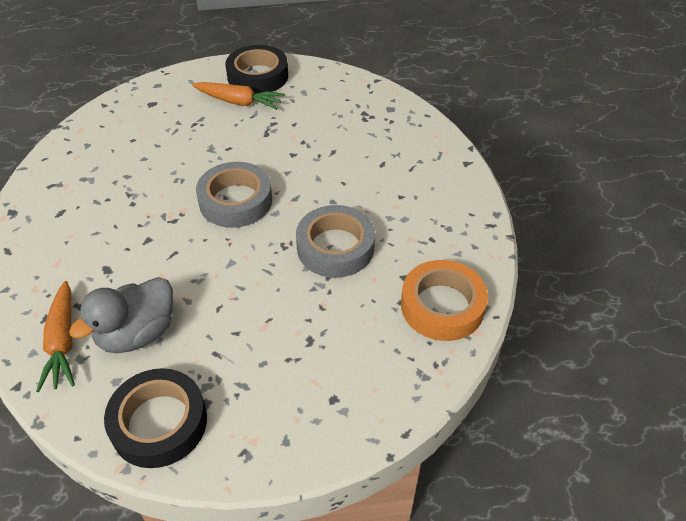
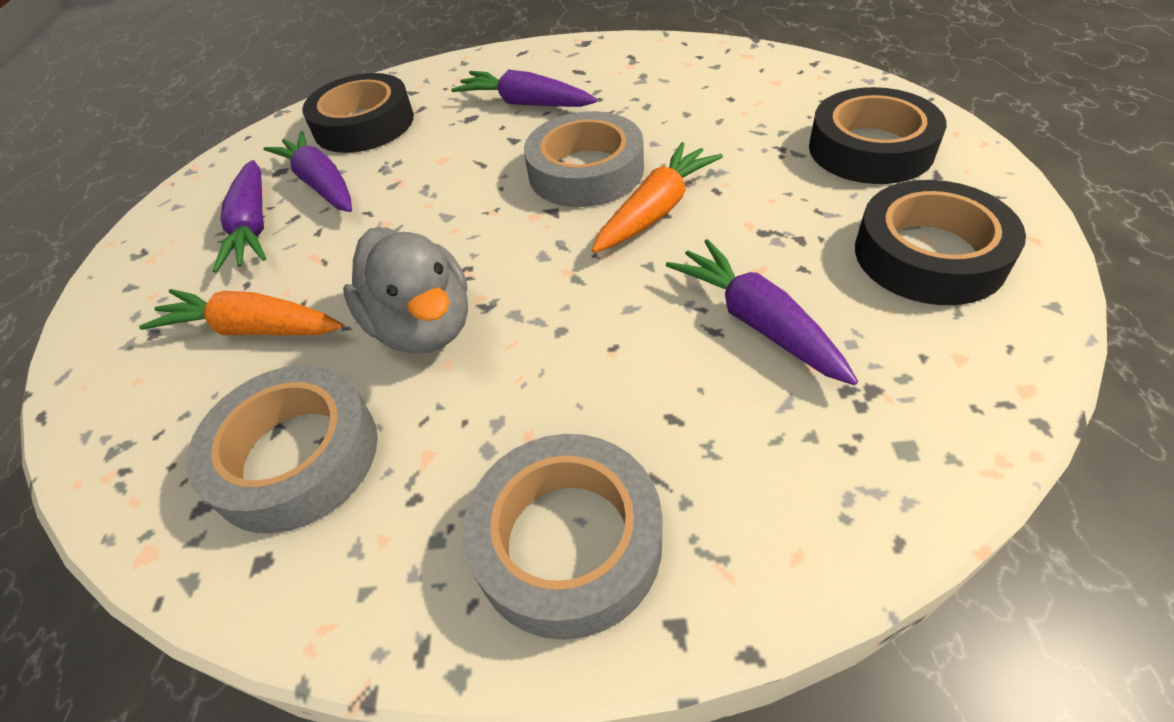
black tape: [104,368,207,468] [225,45,288,94] = 2 -> [302,73,414,153] [809,87,947,184] [855,180,1026,305] = 3
grey tape: [196,162,272,228] [296,205,375,278] = 2 -> [186,365,378,534] [463,434,662,640] [524,111,644,207] = 3
orange tape: [401,260,488,341] = 1 -> none = 0
purple carrot: none = 0 -> [213,160,266,273] [264,131,352,212] [451,69,597,107] [666,239,858,385] = 4

